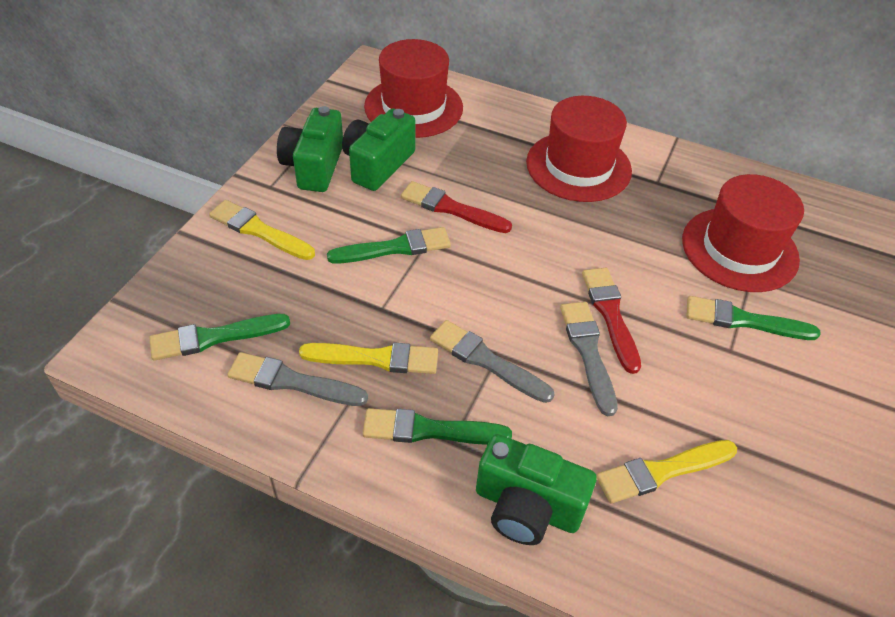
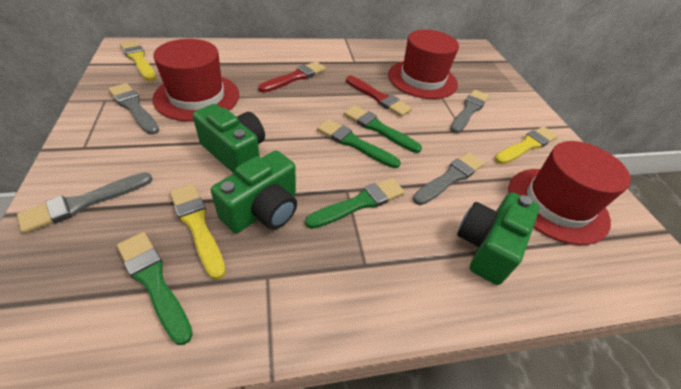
grey brush: [227,352,368,406] [430,320,555,403] [560,302,618,416] = 3 -> [17,172,153,234] [108,83,159,135] [413,152,485,205] [450,90,489,133] = 4

